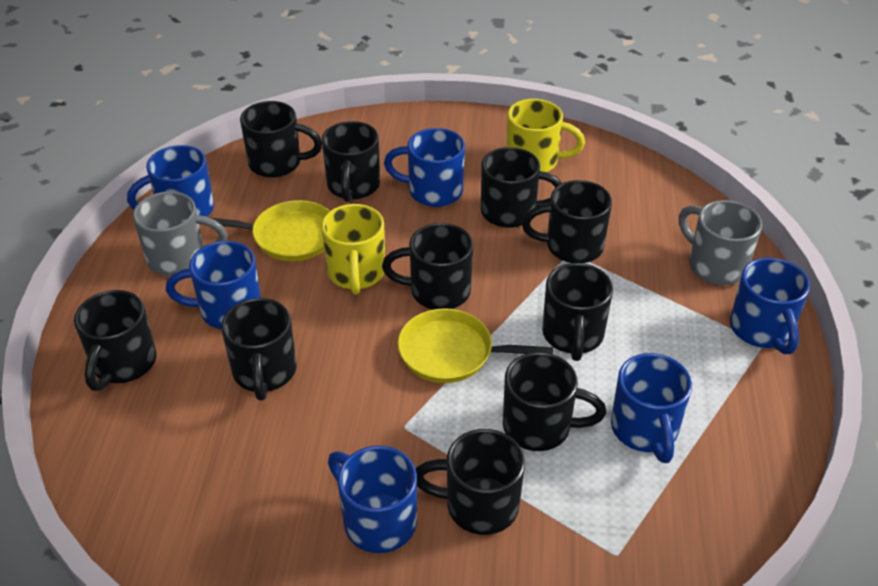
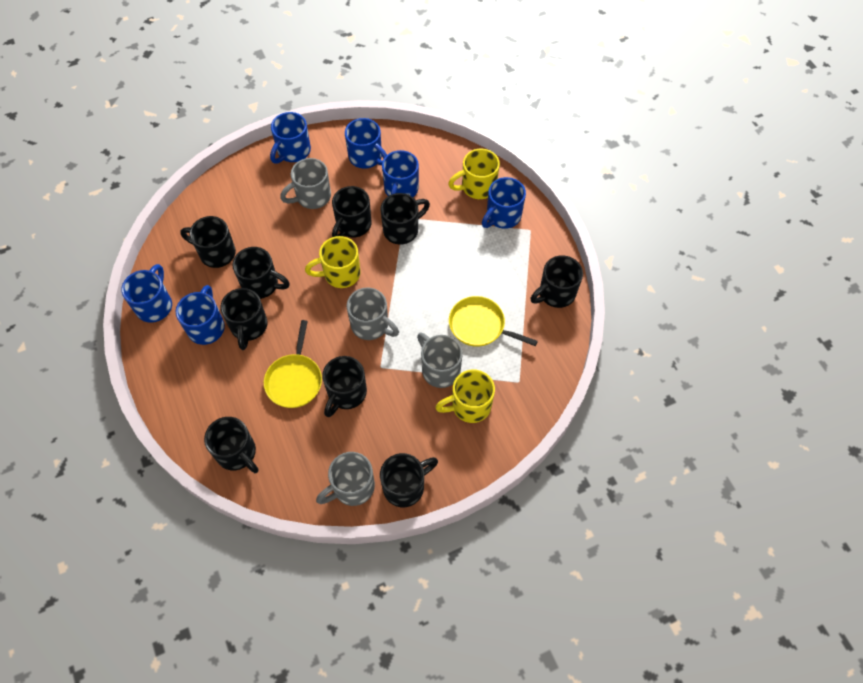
black mug: [74,290,157,391] [221,298,297,401] [240,101,322,178] [322,121,380,202] [382,223,473,310] [416,429,525,535] [481,147,562,228] [503,352,606,451] [522,180,612,263] [542,263,613,361] = 10 -> [180,216,236,268] [204,417,258,473] [221,288,268,350] [232,247,290,299] [322,356,367,417] [332,186,371,237] [380,453,438,507] [381,193,430,244] [531,255,583,308] = 9
grey mug: [133,191,228,276] [679,200,762,285] = 2 -> [280,158,331,209] [316,452,375,506] [347,288,399,340] [417,333,463,388] = 4
yellow mug: [321,204,385,295] [506,99,585,172] = 2 -> [305,236,361,288] [435,369,495,423] [448,149,500,199] = 3

